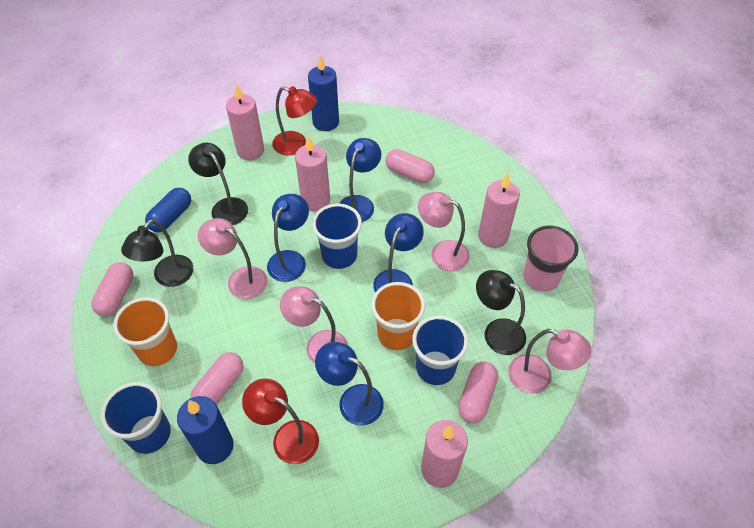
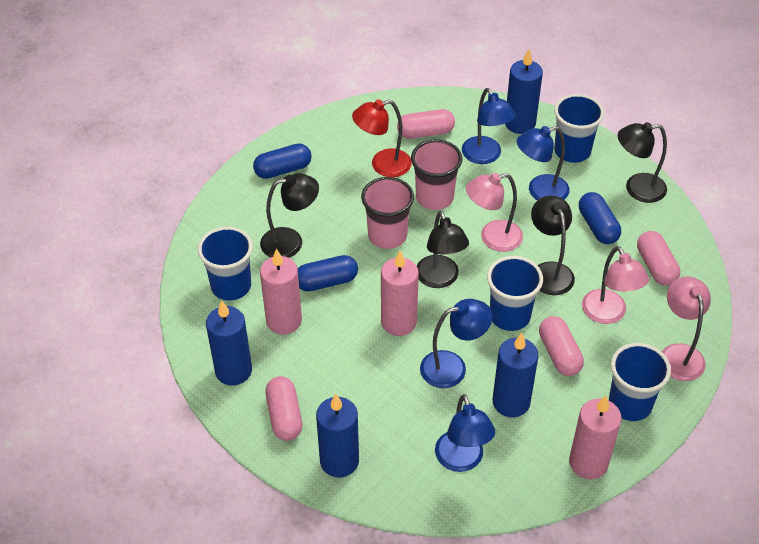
black lamp: [121,219,193,287] [188,143,248,225] [476,270,526,355] = 3 -> [260,173,319,258] [417,211,469,288] [531,196,575,295] [618,122,667,203] = 4
blue candle: [177,396,234,464] [308,55,339,131] = 2 -> [206,300,252,385] [316,394,359,477] [493,333,539,417] [505,49,543,134] = 4
blue capsule: [145,188,191,232] = 1 -> [253,143,312,179] [298,255,358,292] [579,192,621,244] = 3
blue cup: [101,382,171,454] [312,204,362,269] [412,316,468,385] = 3 -> [198,227,253,301] [487,256,543,331] [554,94,604,163] [609,343,671,421] = 4
orange cup: [113,297,177,366] [371,282,425,350] = 2 -> none = 0
pink candle: [226,84,264,161] [295,135,330,212] [421,420,468,488] [478,173,520,248] = 4 -> [260,249,302,334] [381,251,419,336] [569,396,622,479] = 3
pink cup: [523,225,579,292] = 1 -> [361,177,414,249] [411,139,462,210] = 2
pink lamp: [198,218,268,299] [280,287,348,364] [418,192,470,271] [508,329,592,394] = 4 -> [466,173,523,252] [582,246,649,324] [662,277,711,381] = 3
red lamp: [242,379,319,464] [272,86,317,155] = 2 -> [352,100,412,177] = 1

